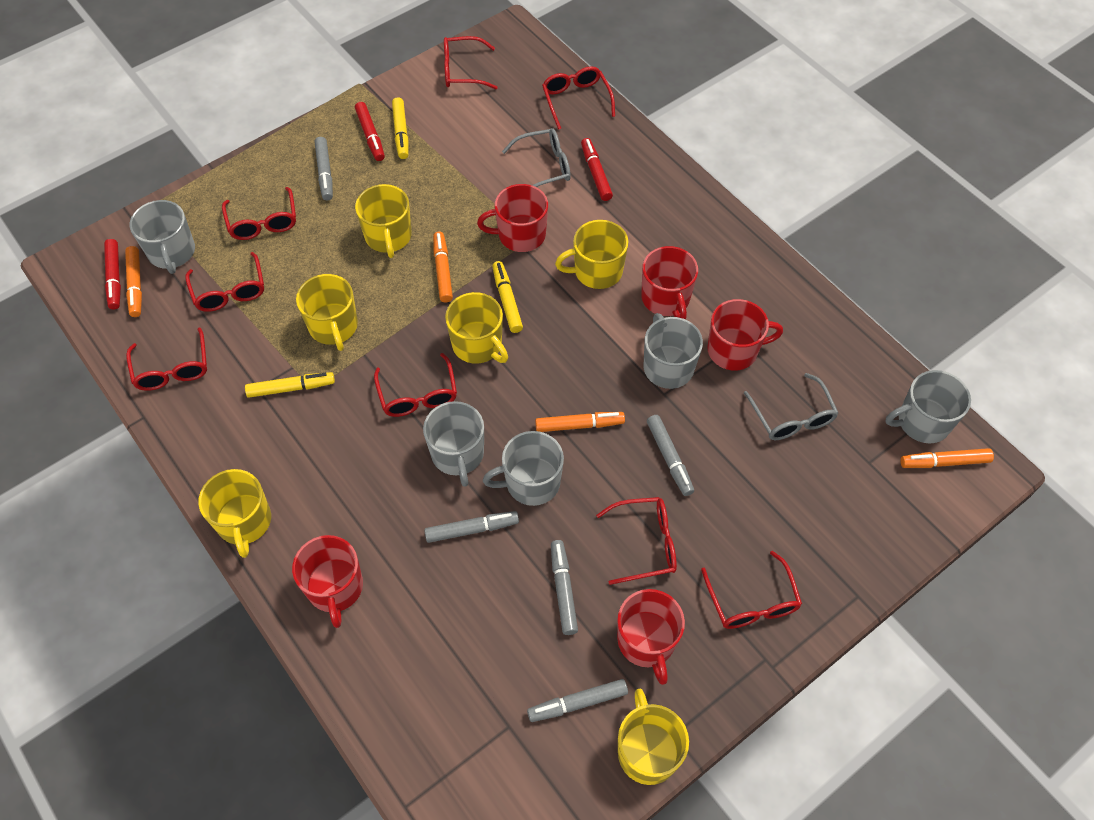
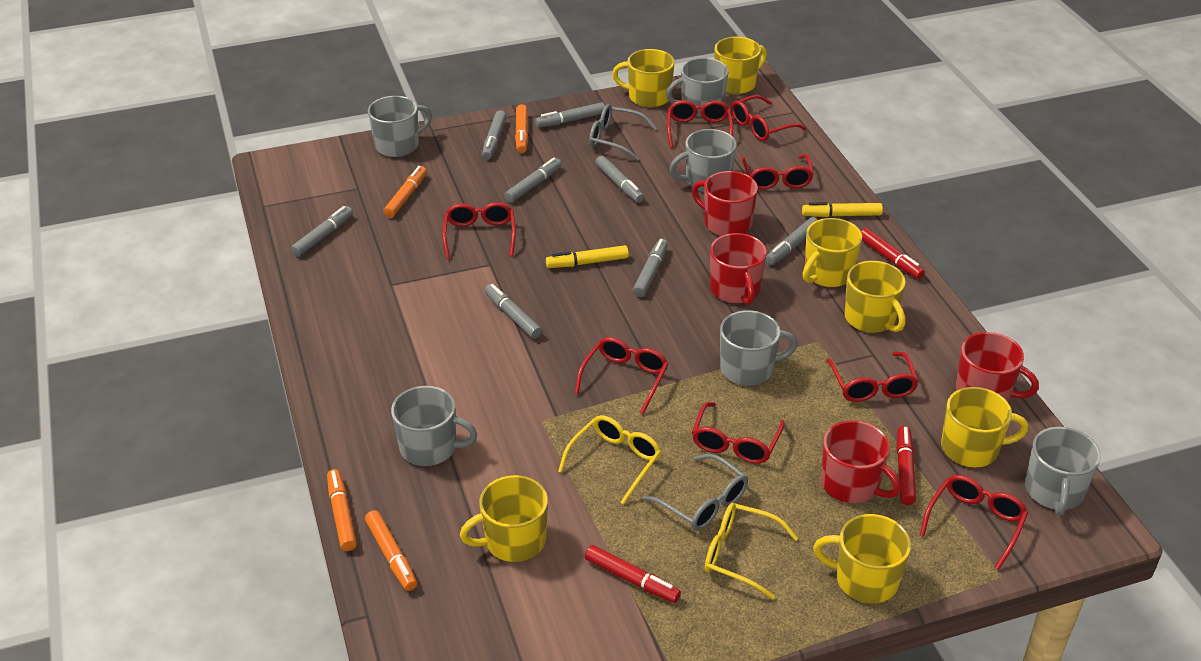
grey marker: [315,137,333,201] [424,511,519,543] [527,679,628,722] [551,540,578,635] [647,415,694,496] = 5 -> [291,206,353,257] [482,110,506,159] [485,284,542,339] [504,158,562,203] [535,102,605,128] [595,156,644,203] [633,239,668,297] [766,217,818,265] = 8
grey mug: [130,200,195,274] [423,401,484,487] [483,431,564,506] [644,313,703,389] [886,370,971,443] = 5 -> [368,96,432,157] [391,386,477,466] [666,58,729,117] [669,129,737,192] [720,310,798,386] [1025,427,1101,516] = 6
red mug: [292,535,363,628] [477,184,548,252] [617,589,685,685] [641,246,698,320] [707,299,783,371] = 5 -> [692,171,758,236] [710,233,767,305] [821,420,901,503] [956,332,1039,402] = 4
yellow glasses: none = 0 -> [558,415,661,504] [705,503,798,599] = 2
yellow marker: [245,372,335,398] [392,97,408,159] [492,261,523,333] = 3 -> [546,245,629,268] [802,202,883,217] = 2
yellow mug: [198,469,271,558] [296,274,358,351] [355,184,412,258] [445,292,508,364] [555,220,628,289] [618,689,689,785] = 6 -> [460,475,548,562] [612,49,675,107] [715,37,767,94] [803,218,862,287] [813,514,911,603] [844,261,906,333] [941,387,1029,467] = 7

